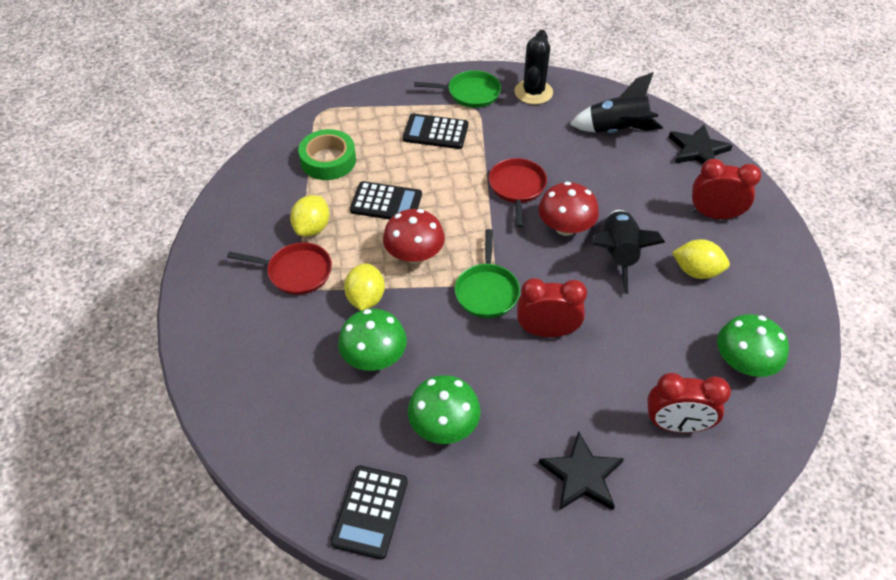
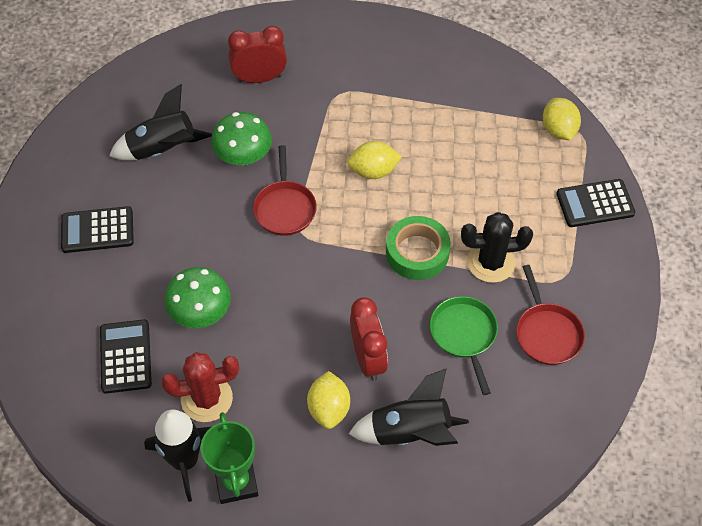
black rocket: [570,72,663,133] [592,210,665,294] = 2 -> [109,84,212,160] [144,409,211,502] [349,368,469,446] = 3
black star: [539,431,624,510] [669,125,733,164] = 2 -> none = 0
green mushroom: [338,309,407,371] [408,375,481,444] [717,314,789,377] = 3 -> [164,267,231,328] [211,112,272,165] = 2
green pan: [414,70,501,108] [455,229,520,318] = 2 -> [430,296,498,395] = 1
green trophy: none = 0 -> [201,412,258,504] = 1
red cactus: none = 0 -> [161,352,239,422] = 1
red clock: [517,278,587,337] [647,373,731,433] [692,159,762,219] = 3 -> [228,26,287,83] [350,297,388,381] = 2
red mushroom: [383,209,445,263] [539,182,599,236] = 2 -> none = 0

